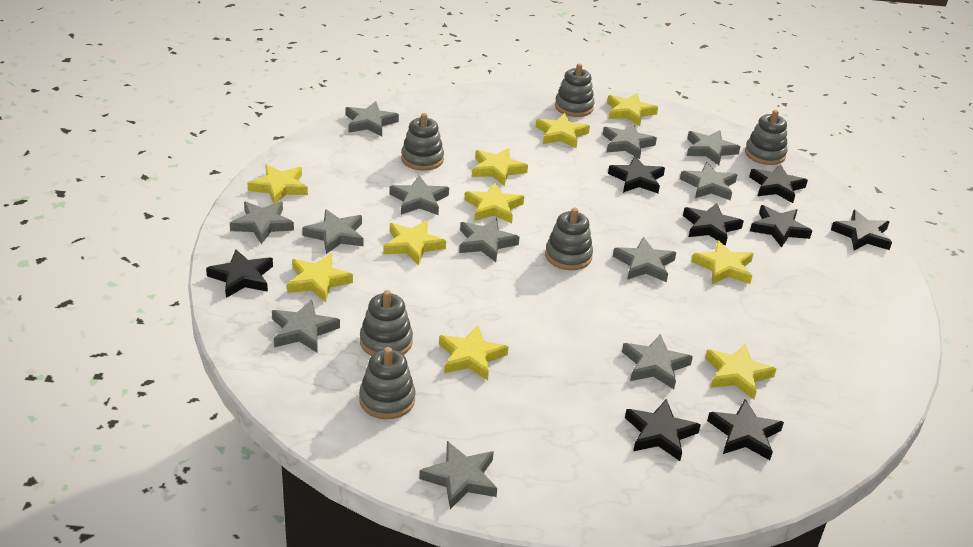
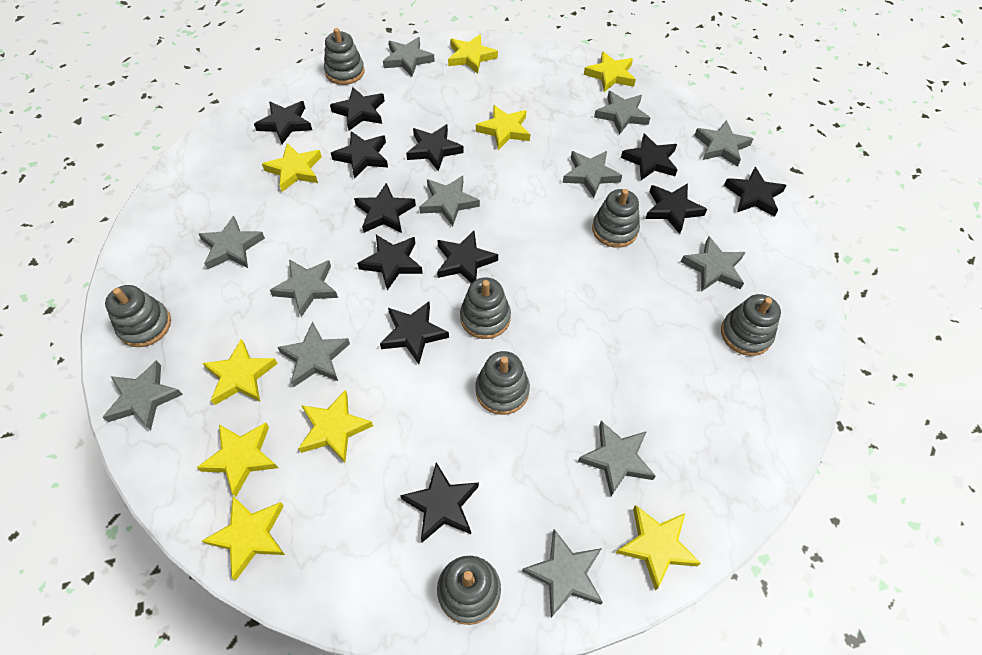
black star: [206,249,273,298] [608,156,665,193] [625,399,701,461] [683,203,744,245] [707,399,784,460] [749,164,808,203] [750,205,812,248] [831,210,892,251] = 8 -> [254,101,312,144] [330,87,385,131] [331,131,388,179] [354,183,416,233] [357,235,423,290] [380,302,449,364] [400,462,479,542] [406,124,464,171] [437,231,498,283] [621,133,678,180] [645,183,707,234] [724,167,787,217] = 12
grey stacking toy: [359,347,415,419] [360,290,413,356] [401,113,444,171] [545,208,593,270] [555,64,595,117] [745,110,788,165] = 6 -> [105,285,171,347] [324,28,365,85] [437,556,501,625] [460,277,511,339] [476,351,530,415] [592,189,640,248] [721,294,781,356] = 7
yellow star: [247,164,308,204] [287,254,353,303] [383,220,446,265] [439,326,509,380] [464,183,524,223] [472,148,528,186] [536,113,590,148] [607,93,658,126] [691,240,754,284] [705,344,776,400] = 10 -> [197,422,278,497] [202,339,278,405] [202,496,285,580] [262,143,322,192] [298,390,373,463] [448,34,498,74] [476,105,530,150] [584,51,636,92] [616,505,701,591] = 9

